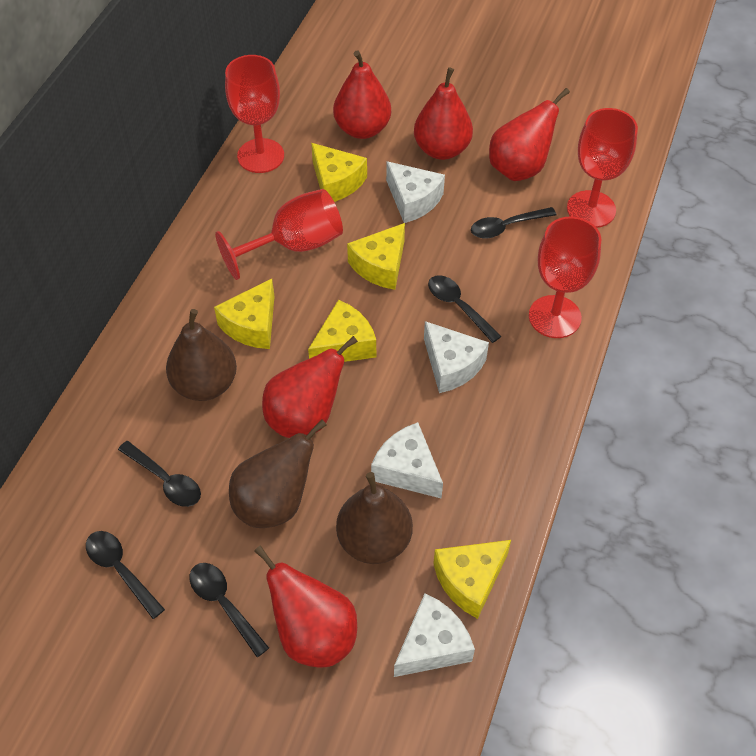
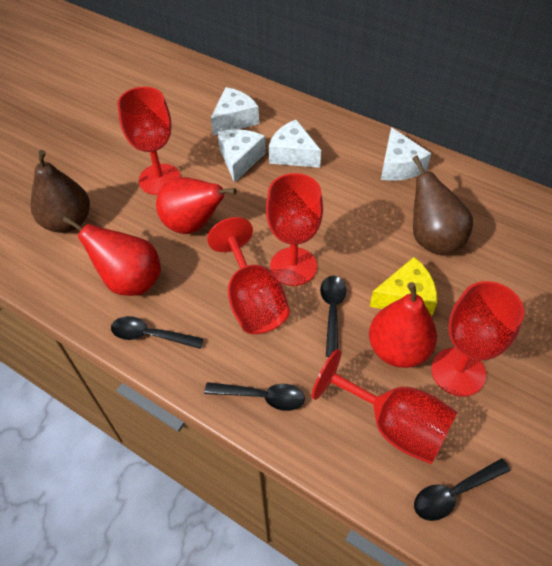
black spoon: [86,531,165,619] [118,441,201,507] [189,563,269,657] [428,275,501,343] [471,207,556,239] = 5 -> [111,316,204,349] [204,382,305,411] [320,276,346,357] [414,458,511,521] = 4
brown pear: [166,309,237,401] [229,419,327,528] [336,472,413,564] = 3 -> [31,150,90,233] [412,156,473,255] = 2
red goblet: [215,189,343,280] [225,55,284,173] [529,217,601,338] [567,108,638,228] = 4 -> [117,87,181,195] [207,217,290,334] [266,173,323,286] [312,349,457,465] [431,281,524,397] = 5
red pear: [254,545,357,668] [262,336,358,438] [333,50,391,139] [414,67,473,160] [489,88,570,181] = 5 -> [63,216,161,296] [156,177,237,234] [369,282,437,368] = 3
yellow cheese: [214,279,275,349] [308,300,376,362] [311,143,367,202] [347,223,405,290] [433,540,511,619] = 5 -> [370,257,437,317] = 1

